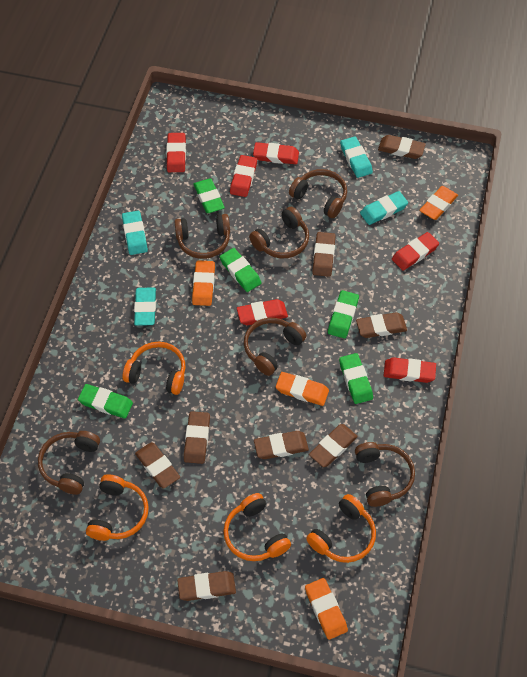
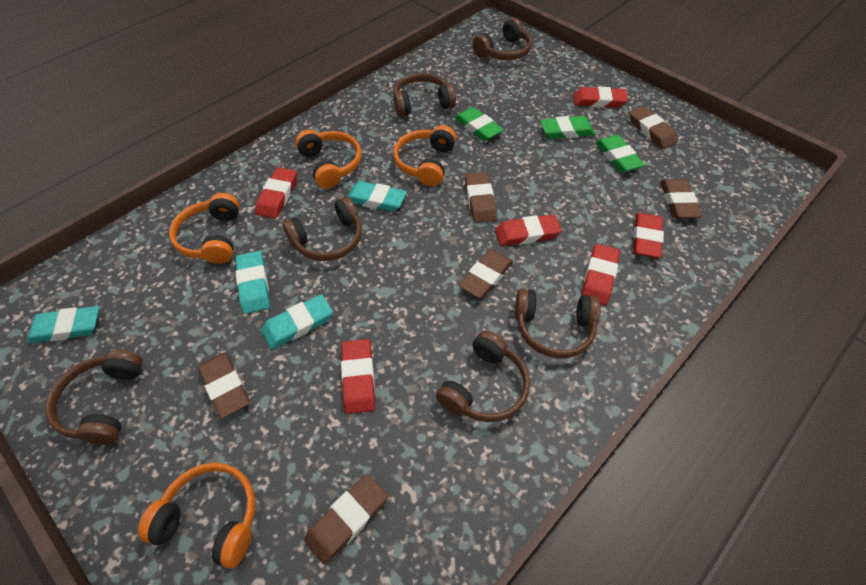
brown eraser: [135,442,180,489] [177,571,236,601] [184,411,210,464] [254,431,309,459] [309,424,358,467] [312,232,336,277] [356,312,407,338] [378,135,426,159] = 8 -> [198,352,249,419] [304,474,388,565] [458,249,513,299] [465,172,497,223] [629,106,678,149] [660,179,702,218] = 6
green eraser: [78,384,133,419] [194,178,225,213] [220,248,261,292] [328,290,359,338] [339,353,373,404] = 5 -> [454,107,504,141] [540,116,595,139] [595,135,645,172] = 3
orange eraser: [192,260,215,306] [276,372,329,406] [305,578,348,640] [419,186,458,220] = 4 -> none = 0

